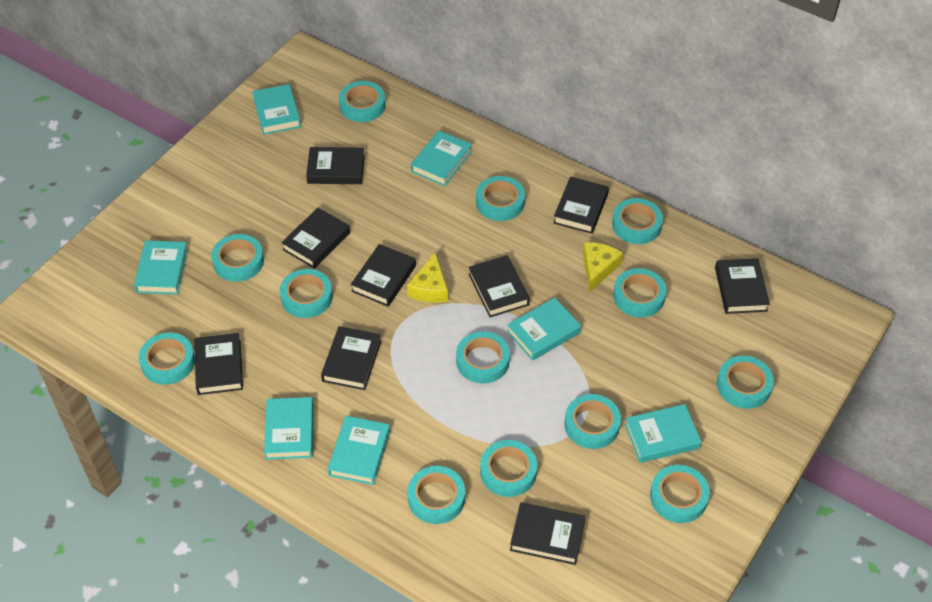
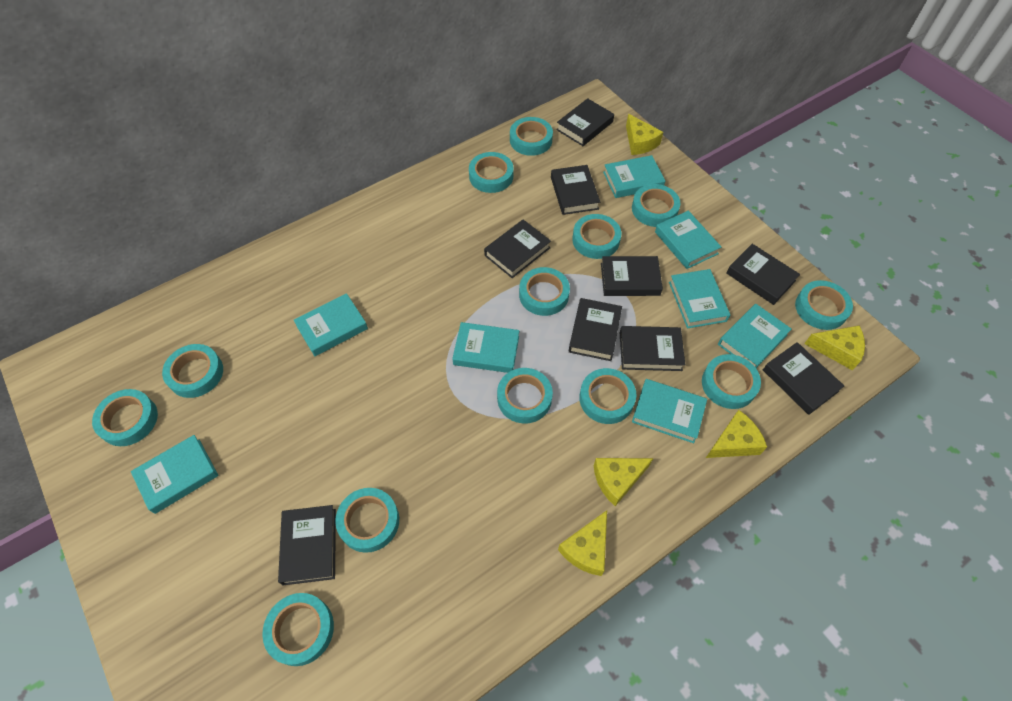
turquoise book: [134,241,188,295] [252,84,301,135] [264,397,314,460] [328,416,390,485] [411,130,472,186] [507,297,581,361] [625,404,702,463] = 7 -> [131,435,218,514] [294,293,368,356] [452,322,519,373] [603,155,665,198] [632,379,707,443] [655,211,721,269] [669,269,730,328] [718,304,791,368] = 8
yellow cheese: [407,253,448,303] [583,242,623,292] = 2 -> [558,510,607,576] [594,458,653,506] [626,114,663,155] [706,410,767,458] [804,325,865,370] = 5

